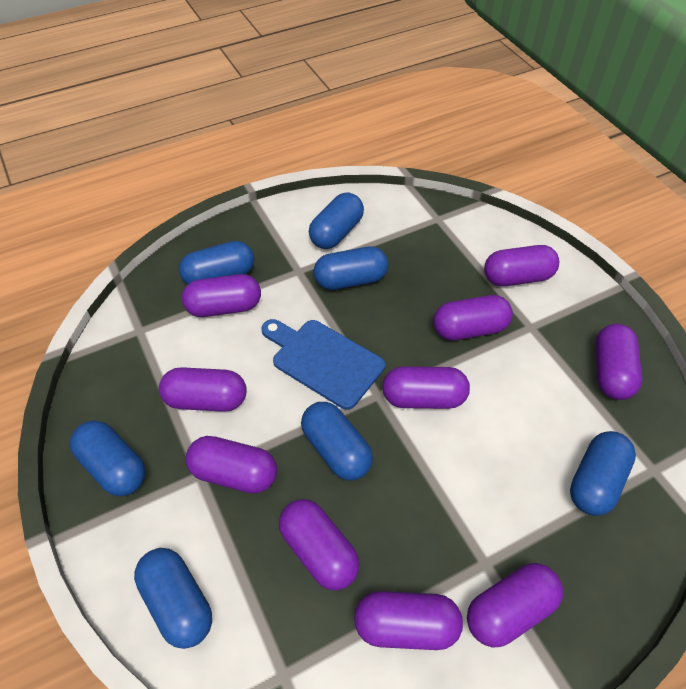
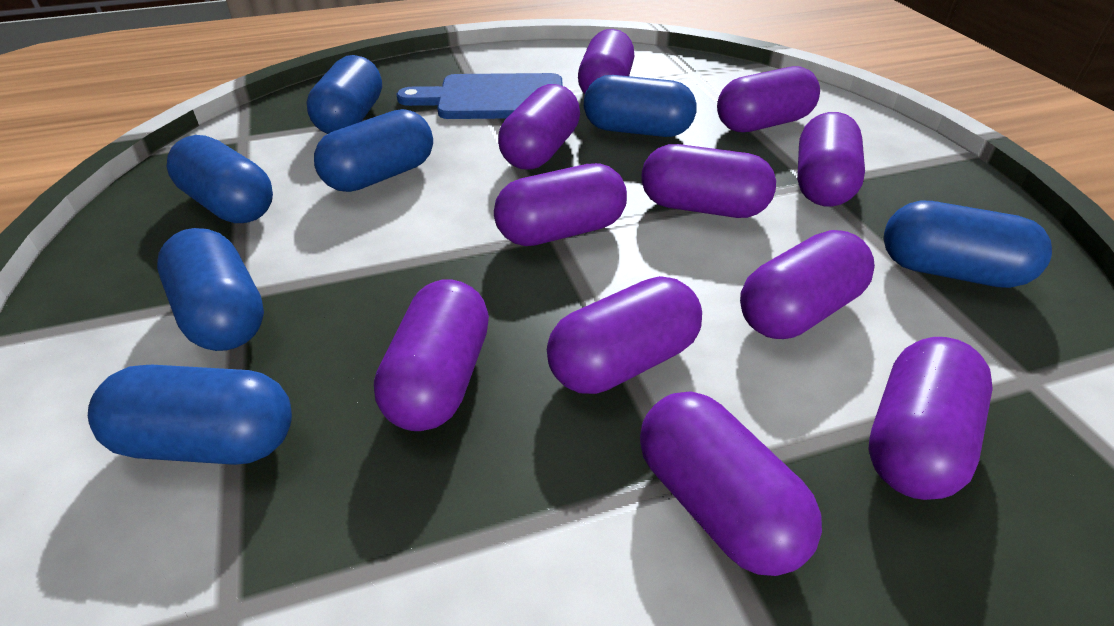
purple capsule: [159,367,247,412] [182,274,261,317] [186,436,277,494] [279,499,360,590] [354,591,463,650] [382,366,470,409] [433,295,513,340] [467,563,563,648] [484,245,559,286] [595,324,642,400] = 10 -> [374,279,489,431] [494,163,627,246] [498,84,580,170] [547,276,702,394] [578,29,634,94] [640,391,822,576] [641,144,776,218] [717,66,820,132] [740,230,875,339] [797,112,865,207] [868,337,993,500] = 11

